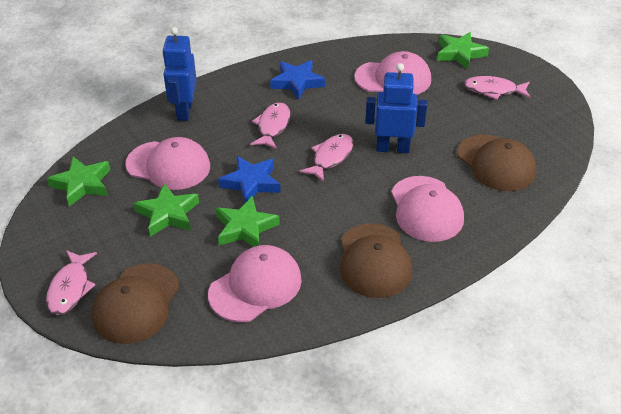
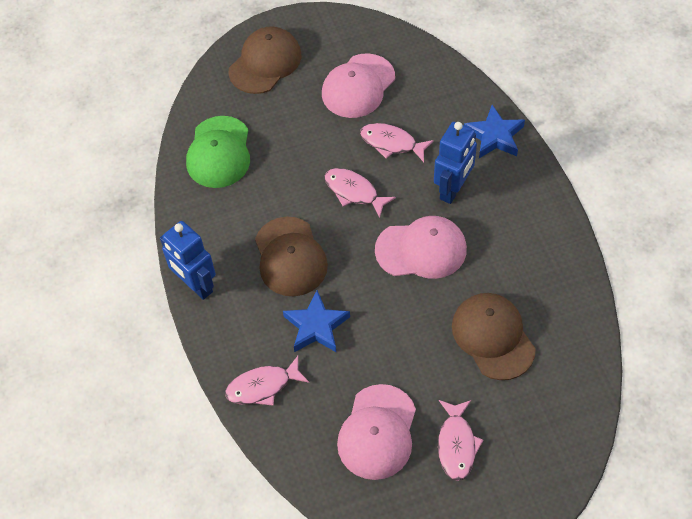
green cap: none = 0 -> [186,116,250,188] = 1
green star: [47,157,110,207] [134,183,199,237] [216,196,280,247] [437,32,489,69] = 4 -> none = 0
pink cap: [125,137,210,190] [208,245,302,322] [354,51,431,95] [391,176,464,242] = 4 -> [322,53,395,118] [337,384,416,480] [375,216,467,279] = 3

